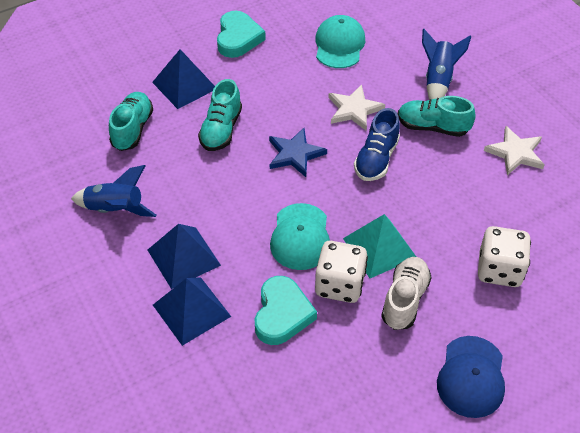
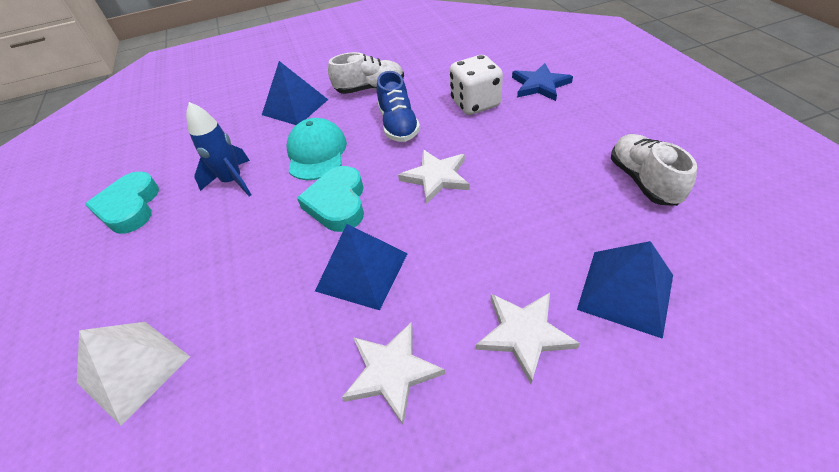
blue cap: [437,336,505,418] = 1 -> none = 0
blue rocket: [71,165,157,217] [422,29,471,100] = 2 -> [186,102,251,197] = 1
turquoise cap: [270,203,330,270] [315,15,365,68] = 2 -> [287,118,347,180] = 1
turquoise pyramid: [343,214,416,278] = 1 -> none = 0
turquoise shoe: [109,92,153,151] [198,79,242,151] [398,96,476,137] = 3 -> none = 0
white dice: [315,241,368,303] [478,226,531,287] = 2 -> [450,55,503,115] = 1
white pyramid: none = 0 -> [77,322,190,426] = 1
white shoe: [381,257,432,330] = 1 -> [328,52,404,94] [611,134,697,206] = 2
white star: [328,84,385,130] [484,126,544,175] = 2 -> [342,322,445,425] [398,150,469,204] [476,293,580,384] = 3

